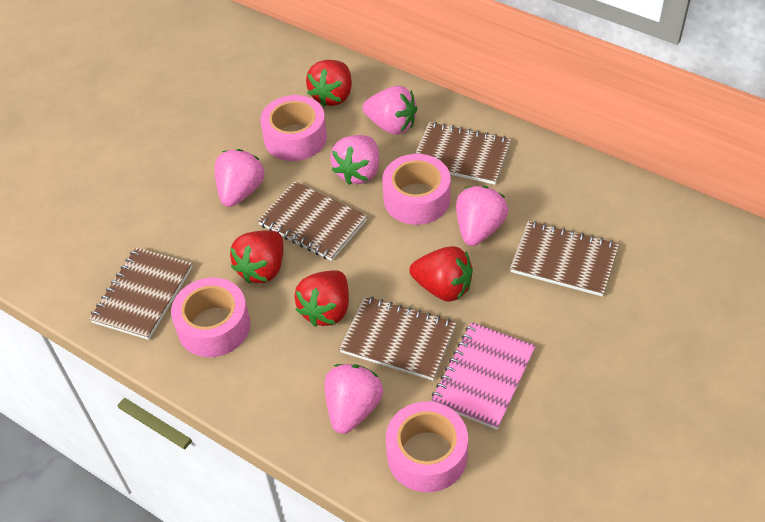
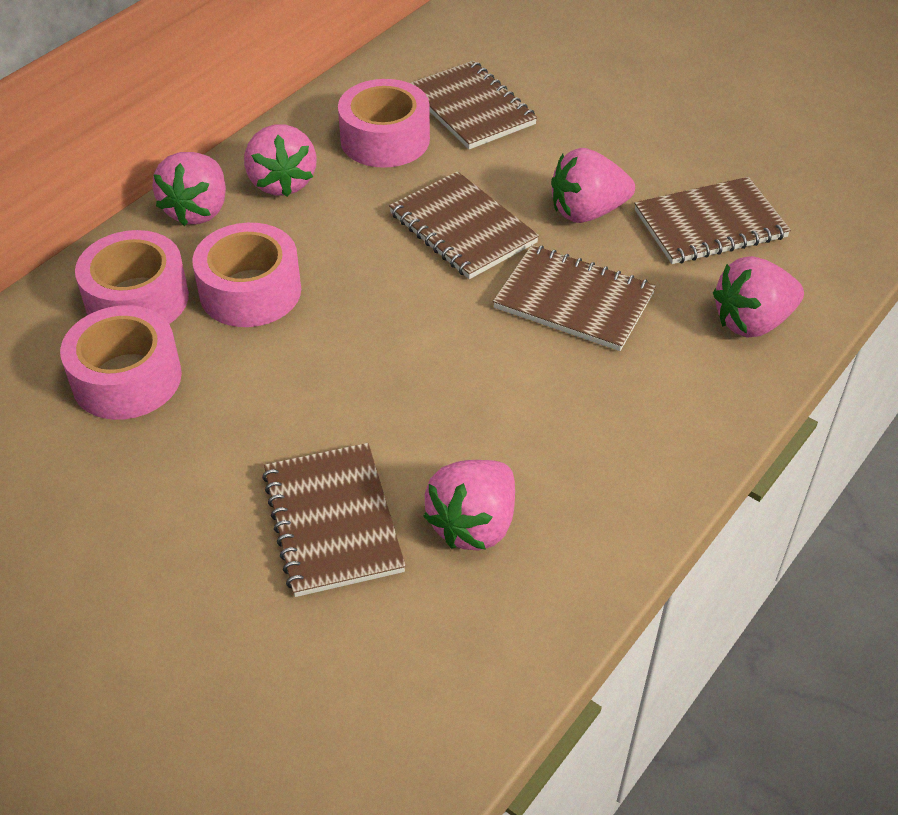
pink notebook: [431,322,536,430] = 1 -> none = 0
red strawberry: [230,230,283,284] [294,270,349,327] [306,60,352,107] [409,246,473,302] = 4 -> none = 0

